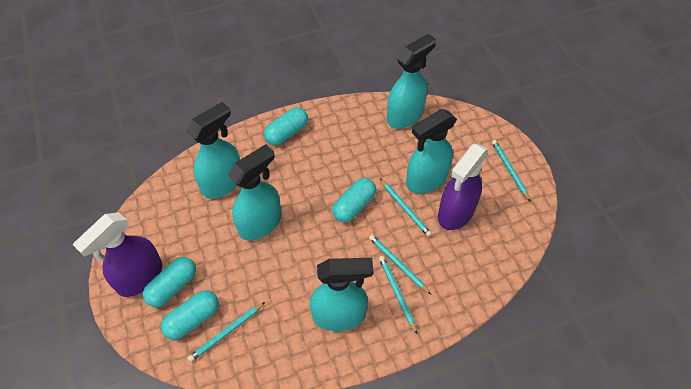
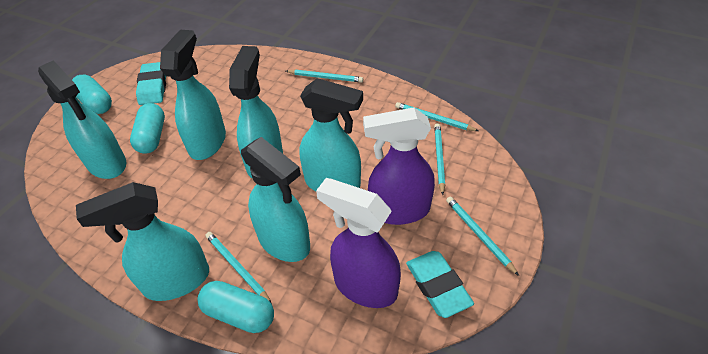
turquoise capsule: [143,257,196,307] [161,290,219,340] [264,107,308,145] [332,178,376,222] = 4 -> [72,75,112,114] [130,103,165,154] [197,281,274,333] = 3
turquoise eraser: none = 0 -> [136,62,166,105] [406,251,474,318] = 2
turquoise spray bottle: [186,102,240,199] [228,144,281,241] [310,258,374,331] [387,34,436,129] [406,109,457,193] = 5 -> [38,60,126,179] [76,182,209,301] [160,30,226,160] [229,46,283,179] [241,137,310,262] [299,78,363,191] = 6

